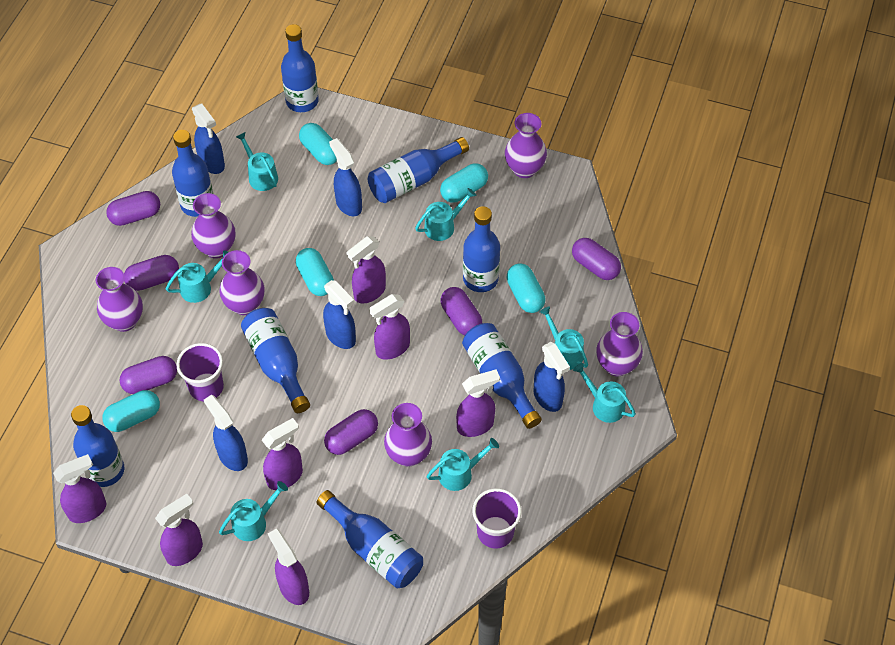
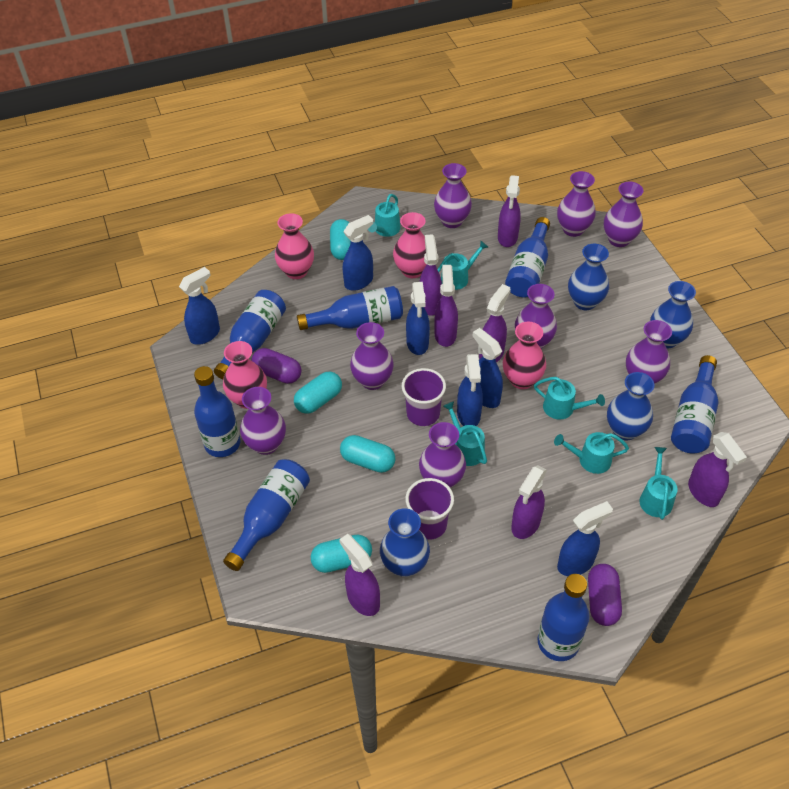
blue bottle: [71,405,124,487] [172,130,213,217] [241,308,310,413] [281,24,319,112] [316,490,423,588] [368,137,469,203] [462,323,542,429] [463,206,500,292] = 8 -> [194,366,240,457] [214,290,286,379] [223,459,310,571] [297,286,403,330] [505,217,550,298] [537,574,590,661] [671,355,718,454] = 7
blue spray bottle: [192,104,225,174] [204,395,248,471] [323,280,356,349] [329,138,362,216] [534,342,570,412] = 5 -> [179,267,220,345] [343,215,373,291] [406,282,430,355] [457,354,483,426] [473,328,503,408] [557,501,613,576] = 6
blue vase: none = 0 -> [380,508,430,577] [568,244,609,310] [607,372,655,440] [650,281,696,348] = 4
pink vase: none = 0 -> [223,341,267,409] [275,213,314,279] [393,212,426,278] [503,321,546,389] = 4
purple capsule: [106,191,160,226] [119,356,177,394] [124,255,179,291] [324,409,378,455] [440,287,482,335] [572,238,621,280] = 6 -> [251,348,301,384] [588,564,622,626] = 2
purple vase: [96,267,143,332] [191,193,235,259] [219,250,265,315] [384,403,432,467] [505,113,547,178] [596,312,643,376] = 6 -> [240,387,286,455] [350,322,394,390] [419,422,466,488] [434,163,472,228] [515,284,557,349] [557,171,596,237] [604,182,644,247] [626,320,672,384] = 8
turquoise capsule: [102,390,160,432] [296,248,334,296] [299,123,337,165] [440,164,488,202] [507,263,545,313] = 5 -> [294,371,342,414] [311,535,372,573] [330,219,351,260] [340,435,395,473] = 4
turquoise watering can: [166,250,229,303] [219,481,288,541] [236,132,278,191] [415,188,476,241] [427,438,499,491] [539,306,588,370] [573,363,636,423] = 7 -> [368,194,401,237] [437,241,488,290] [443,402,487,466] [534,377,605,420] [554,432,629,474] [639,447,678,520] = 6

